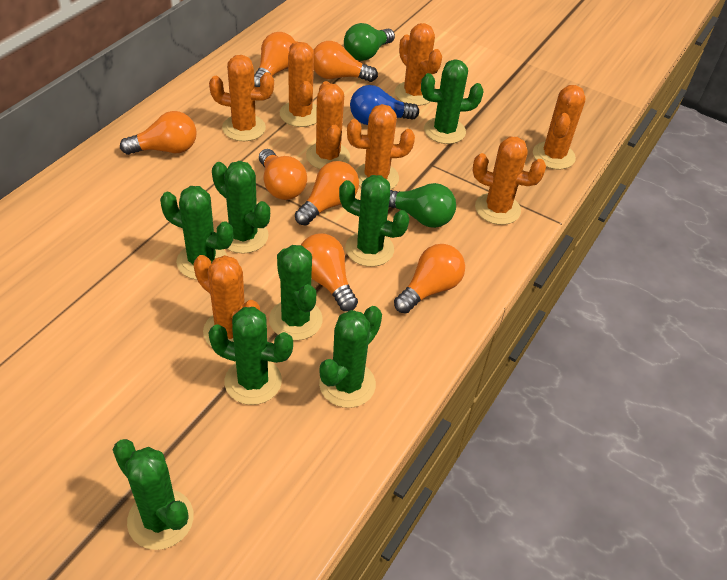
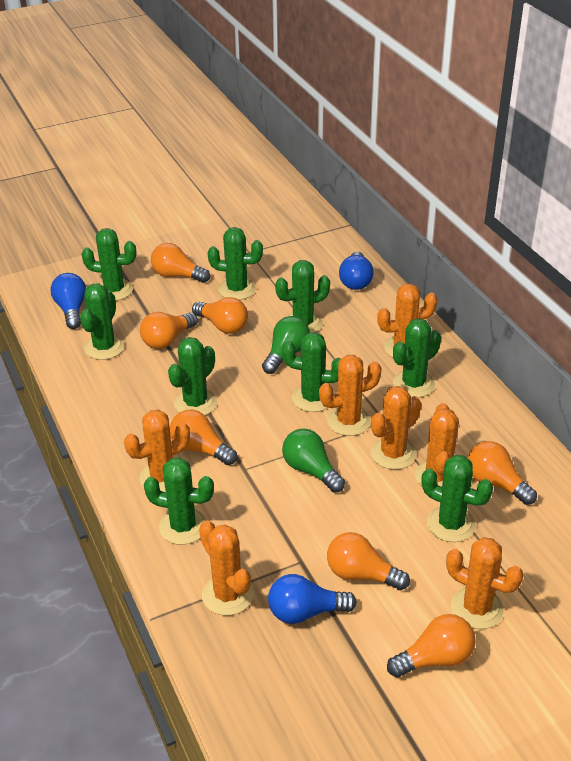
blue light bulb: [350,85,419,125] = 1 -> [51,273,86,329] [268,574,357,624] [339,251,374,290] = 3
green cactus: [113,439,194,550] [160,186,233,280] [208,307,293,405] [212,161,270,254] [269,245,323,340] [319,306,382,408] [339,175,410,267] [421,59,484,144] = 8 -> [80,283,124,360] [82,228,136,301] [144,457,214,545] [168,337,217,415] [208,227,263,300] [275,260,330,333] [282,332,341,412] [393,318,441,398] [421,455,493,542] = 9
orange cactus: [193,255,260,347] [209,55,274,141] [280,41,317,127] [306,81,350,169] [347,104,415,190] [395,23,442,106] [473,137,546,225] [533,85,586,170] = 8 -> [124,410,190,492] [199,520,254,615] [319,355,382,436] [371,386,421,470] [377,284,437,357] [415,403,459,488] [446,537,524,629] = 7

